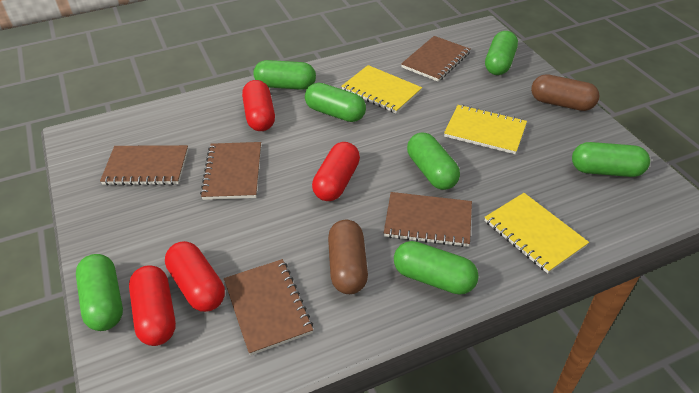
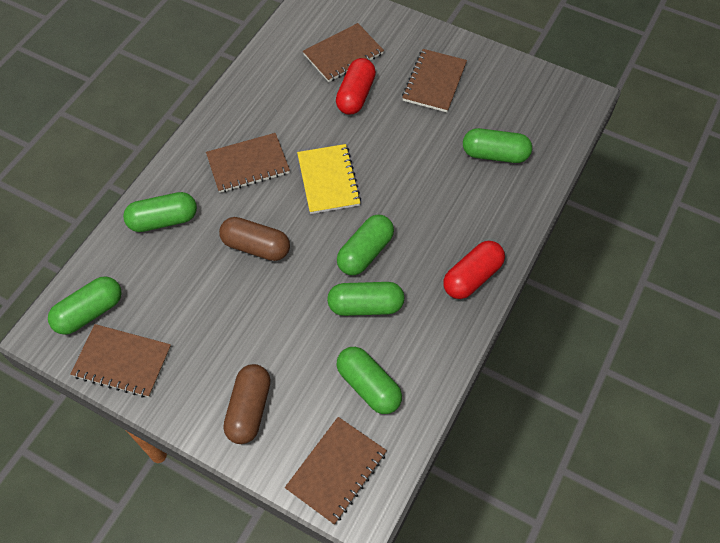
green capsule: [76,254,123,331] [253,60,316,90] [305,83,366,122] [394,241,479,295] [407,132,460,190] [485,31,518,75] [572,142,650,177] = 7 -> [48,276,122,335] [123,192,197,232] [327,282,405,316] [337,215,394,275] [337,347,402,414] [463,128,532,163] = 6
red capsule: [129,265,176,346] [165,241,225,312] [242,80,275,131] [312,142,360,201] = 4 -> [336,58,376,115] [443,241,505,299] = 2
yellow notebook: [341,65,422,114] [444,105,527,154] [484,193,589,273] = 3 -> [297,144,361,214] = 1

